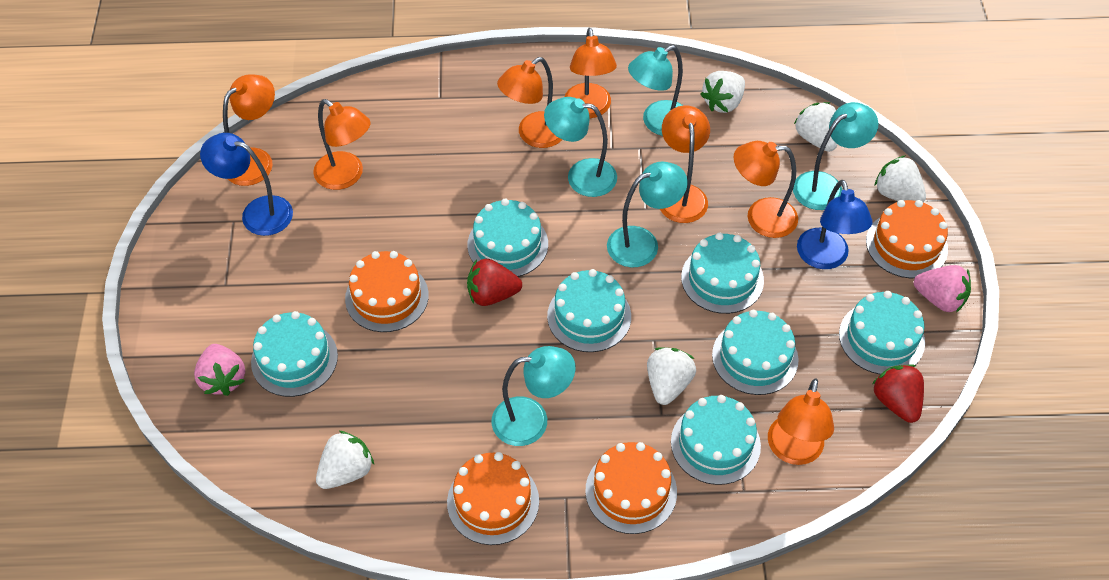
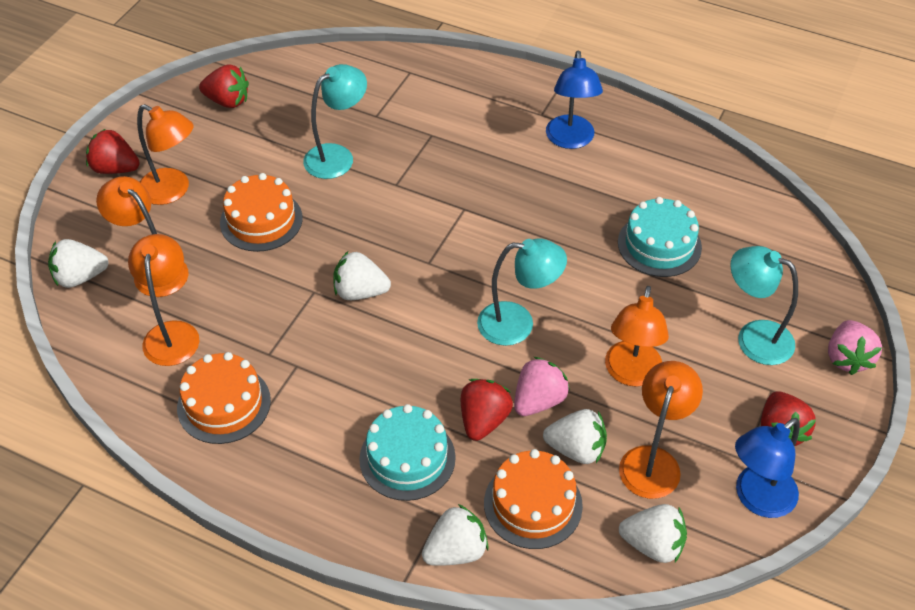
orange cake: [345,251,429,332] [447,452,539,545] [585,442,677,534] [866,200,948,278] = 4 -> [177,352,271,444] [220,173,303,252] [484,449,583,549] = 3
orange lamp: [223,75,275,186] [313,99,371,190] [497,57,562,148] [565,28,617,118] [660,105,710,223] [734,141,798,238] [768,379,834,465] = 7 -> [96,176,189,297] [128,234,199,366] [137,104,194,205] [605,286,669,387] [619,361,703,499] = 5
red strawberry: [467,258,522,306] [872,365,924,423] = 2 -> [86,129,140,174] [199,64,249,108] [461,379,513,441] [761,391,816,446] = 4
turquoise cake: [251,311,338,397] [467,199,548,277] [547,269,631,352] [671,395,761,485] [681,233,764,314] [712,310,799,395] [839,291,925,374] = 7 -> [359,404,456,501] [618,197,702,277] = 2
turquoise lamp: [491,346,576,446] [544,97,617,197] [607,161,687,267] [628,45,683,136] [793,102,878,210] = 5 -> [303,64,367,179] [477,238,567,346] [730,246,798,365] = 3

